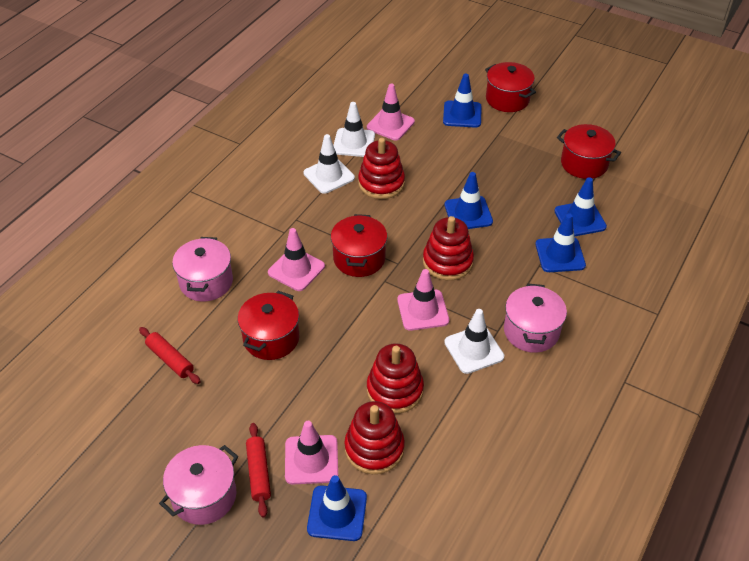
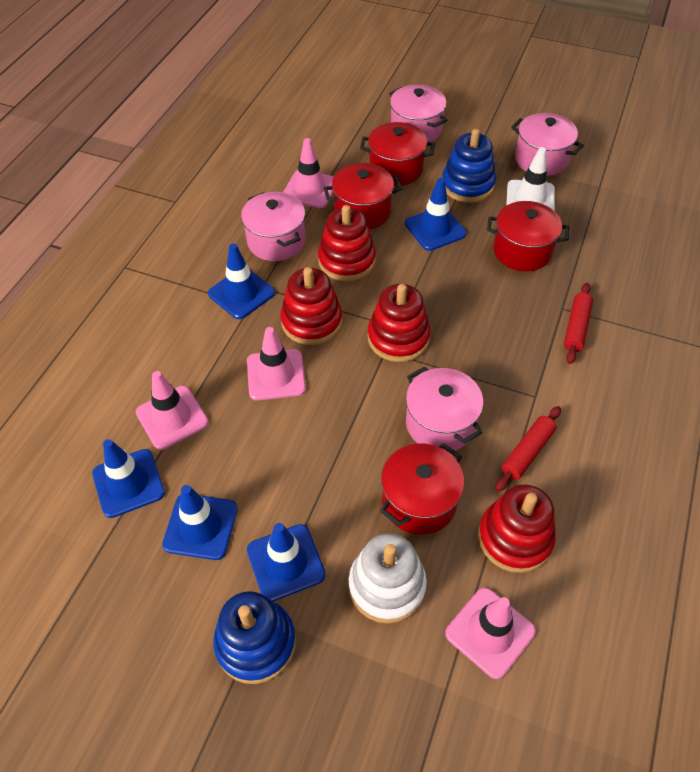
blue stacking toy: none = 0 -> [213,591,296,684] [442,129,496,203] = 2
pink pot: [159,445,239,525] [172,237,233,302] [504,284,567,353] = 3 -> [241,192,305,261] [389,85,447,142] [406,366,483,452] [511,113,584,176] = 4
white stacking toy: none = 0 -> [349,533,427,624] = 1
white traffic cone: [304,134,355,194] [333,102,375,157] [444,309,504,374] = 3 -> [506,147,555,211] = 1

